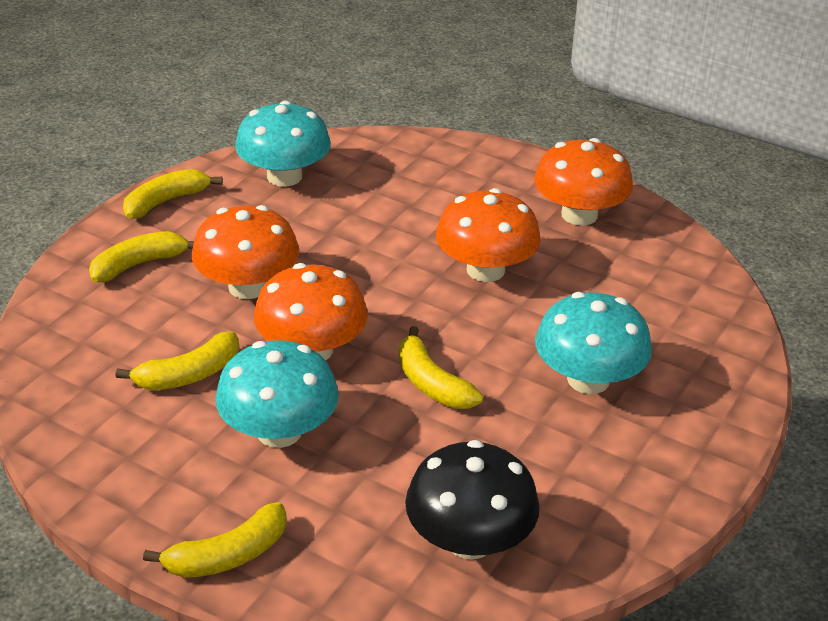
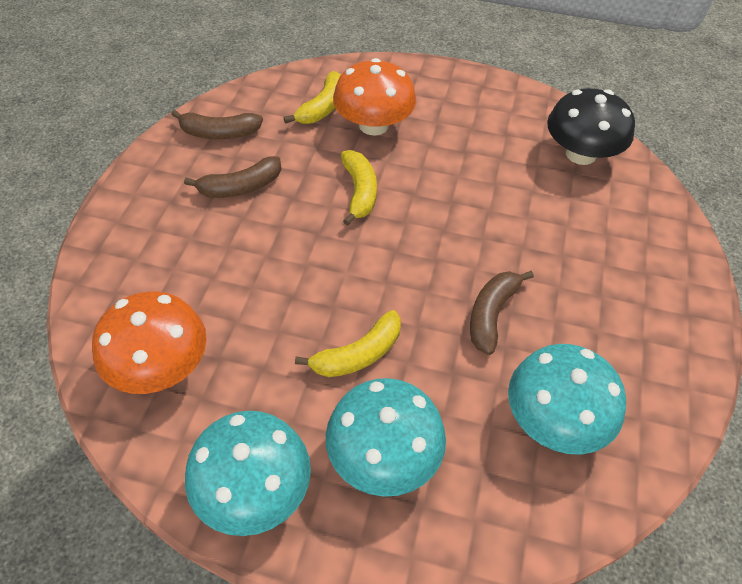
brown banana: none = 0 -> [171,110,263,139] [184,156,281,198] [470,271,534,355] = 3
orange mushroom: [192,205,299,299] [254,263,368,360] [436,188,540,282] [534,138,633,226] = 4 -> [92,291,207,394] [333,58,416,136] = 2
yellow banana: [89,231,194,282] [116,332,239,390] [123,169,223,219] [143,502,287,578] [399,326,483,409] = 5 -> [284,71,341,124] [295,310,401,377] [341,150,377,226] = 3

